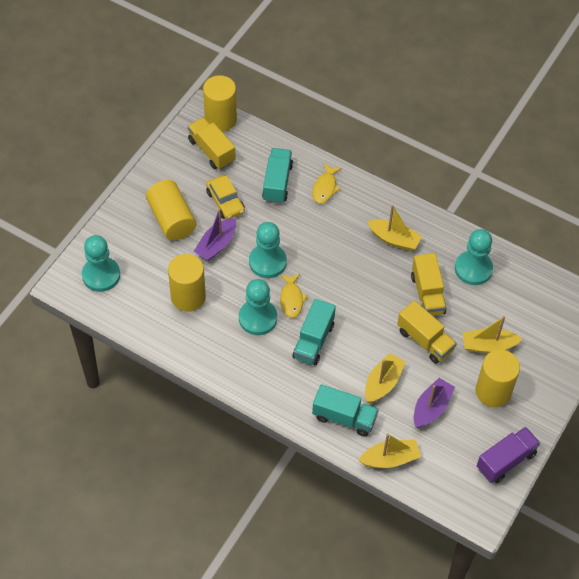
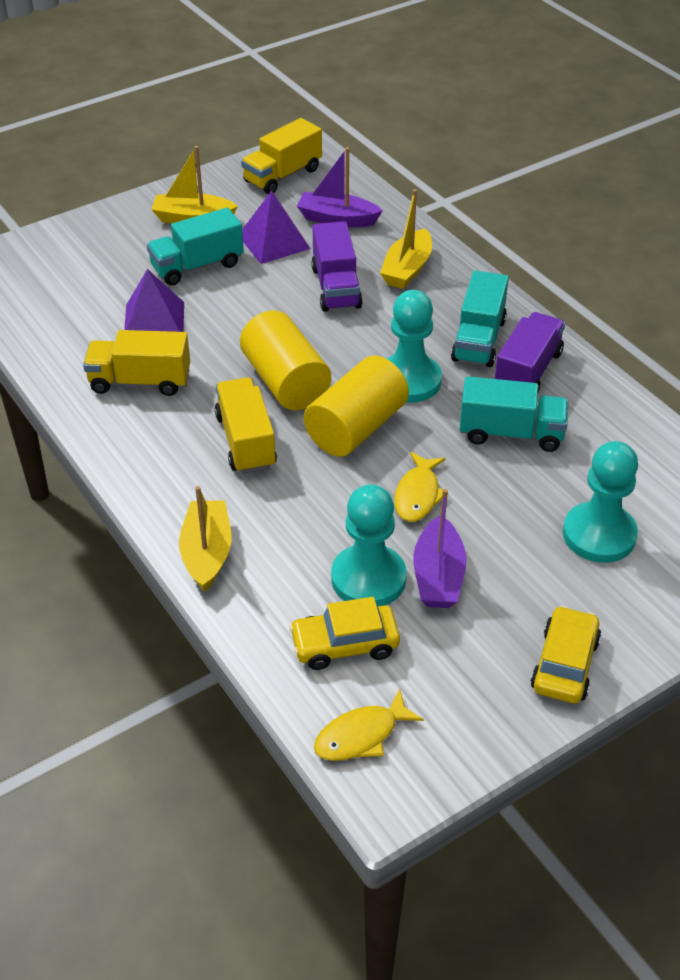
purple pyramid: none = 0 -> [124,269,184,332] [242,191,310,264] = 2
purple truck: [477,427,540,483] = 1 -> [311,221,363,312] [495,312,565,393] = 2
turquoise pawn: [82,235,120,292] [239,279,277,335] [249,222,287,278] [455,229,493,285] = 4 -> [331,484,407,606] [386,290,442,403] [563,441,638,563] = 3
yellow boat: [358,434,421,468] [365,353,405,403] [367,205,422,251] [463,316,522,353] = 4 -> [151,146,238,223] [179,486,232,592] [380,189,432,289] = 3
yellow car: [206,175,245,219] = 1 -> [289,597,400,670] [531,606,601,703] = 2
yellow cylinder: [146,180,196,240] [168,254,206,311] [203,75,237,132] [475,350,520,407] = 4 -> [240,310,331,410] [304,356,409,457] = 2

